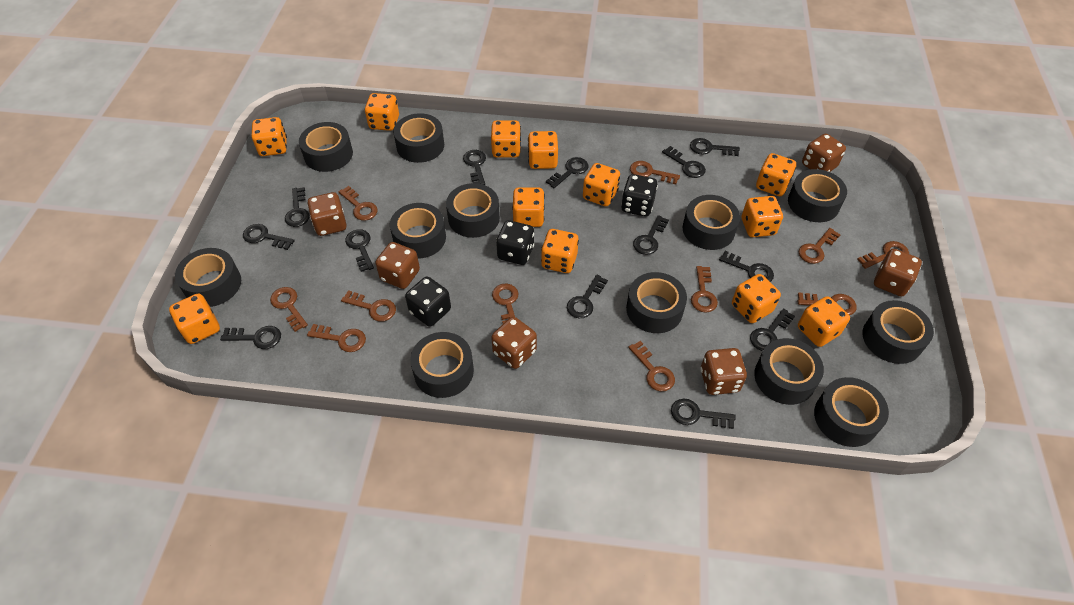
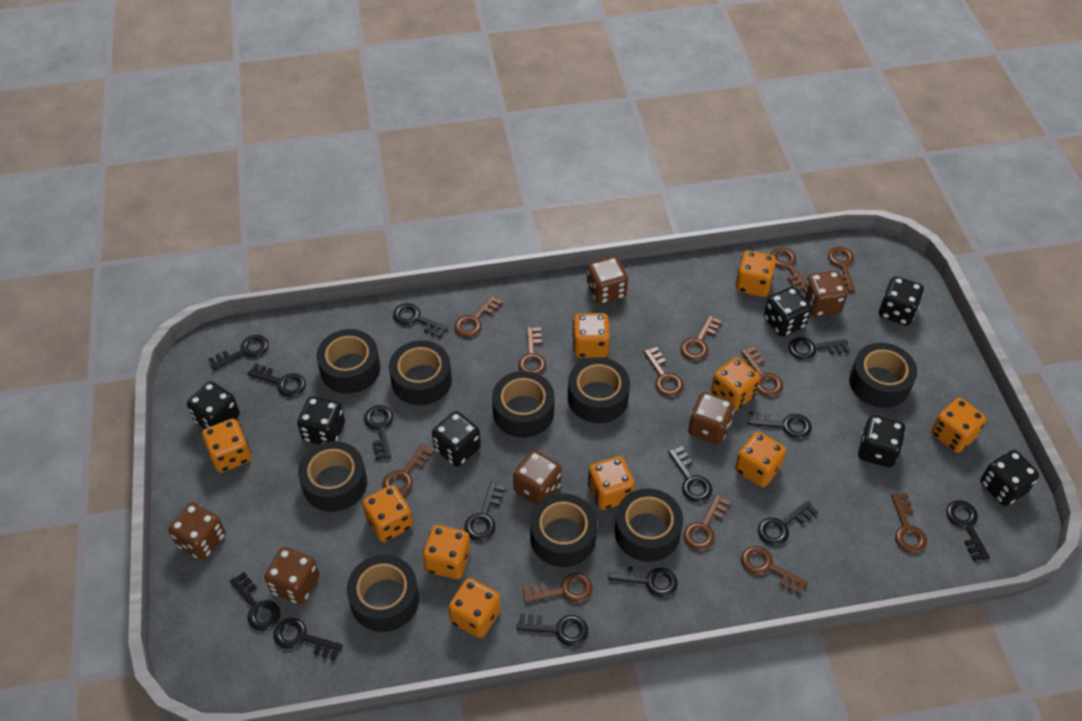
black dice: [405,277,451,327] [496,220,534,265] [621,174,658,217] = 3 -> [187,381,240,429] [297,396,345,445] [432,411,481,467] [764,287,811,337] [858,415,906,467] [879,276,924,325] [980,450,1039,506] = 7
black key: [220,326,281,349] [243,224,295,250] [285,187,310,227] [345,229,374,272] [463,150,486,185] [546,157,588,188] [567,275,608,318] [633,215,669,255] [662,146,706,178] [671,399,736,429] [690,138,740,156] [719,251,774,282] [750,308,795,351] = 13 -> [208,335,269,370] [230,572,280,631] [247,363,306,397] [273,618,343,660] [364,405,393,460] [393,303,448,338] [464,482,505,541] [516,614,588,646] [608,564,678,597] [668,446,712,502] [747,411,812,439] [758,501,818,546] [788,337,850,360] [946,500,990,561] = 14
black tape: [175,248,241,307] [299,122,353,172] [390,203,446,259] [393,113,444,163] [410,332,474,398] [446,183,500,238] [626,272,687,333] [683,195,740,250] [754,338,824,405] [788,169,847,222] [814,377,889,447] [862,300,934,364] = 12 -> [298,441,367,512] [316,329,380,394] [347,555,419,632] [389,340,452,405] [492,371,555,438] [530,494,597,567] [568,357,630,423] [614,488,683,562] [849,343,917,408] = 9
brown key: [270,287,308,332] [307,324,366,352] [338,186,378,221] [341,290,396,322] [492,283,519,324] [628,341,675,391] [630,161,680,184] [691,266,718,313] [797,293,857,315] [798,228,841,264] [857,241,909,269] = 11 -> [382,444,434,496] [454,295,503,337] [518,327,546,374] [523,573,593,603] [644,347,684,397] [680,315,722,361] [683,494,730,550] [741,347,783,396] [741,546,808,595] [770,247,806,291] [828,247,855,291] [891,493,927,553] = 12
orange dice: [169,294,220,344] [252,117,287,156] [365,93,399,131] [491,120,521,158] [512,187,545,227] [528,131,558,169] [541,229,579,273] [583,163,620,206] [732,274,781,323] [742,196,783,237] [756,153,796,196] [798,296,850,347] = 12 -> [202,419,251,473] [362,485,413,542] [423,525,470,579] [448,578,501,638] [572,313,610,358] [588,456,635,510] [711,357,760,411] [735,431,786,487] [736,250,776,297] [931,398,986,453] = 10

